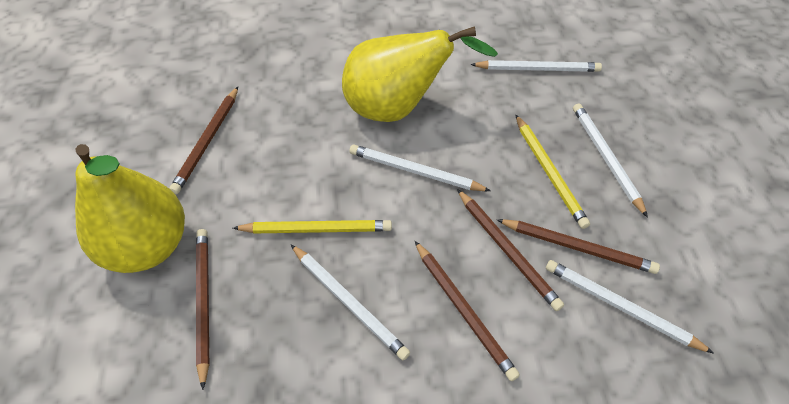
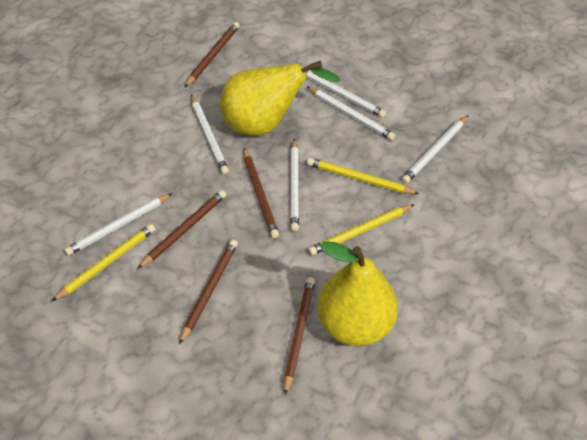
white pencil: [291,245,410,361] [350,145,491,191] [470,60,602,72] [546,260,714,354] [573,103,648,218] = 5 -> [64,193,173,256] [191,95,229,174] [290,138,299,231] [306,71,386,118] [306,86,395,140] [402,115,468,183] = 6
yellow pencil: [233,220,392,233] [515,114,590,229] = 2 -> [52,224,155,301] [307,158,419,194] [308,204,415,255] = 3

